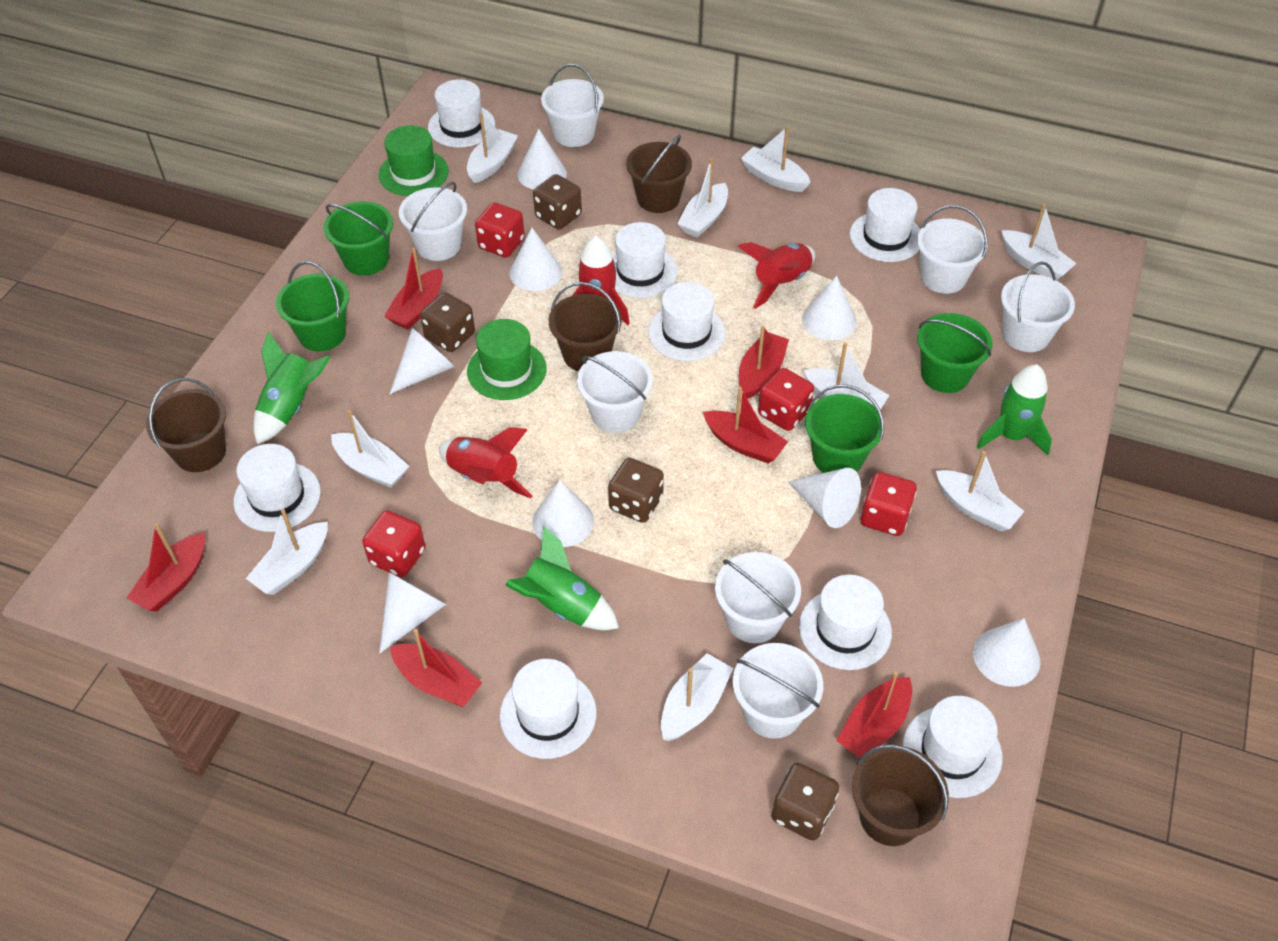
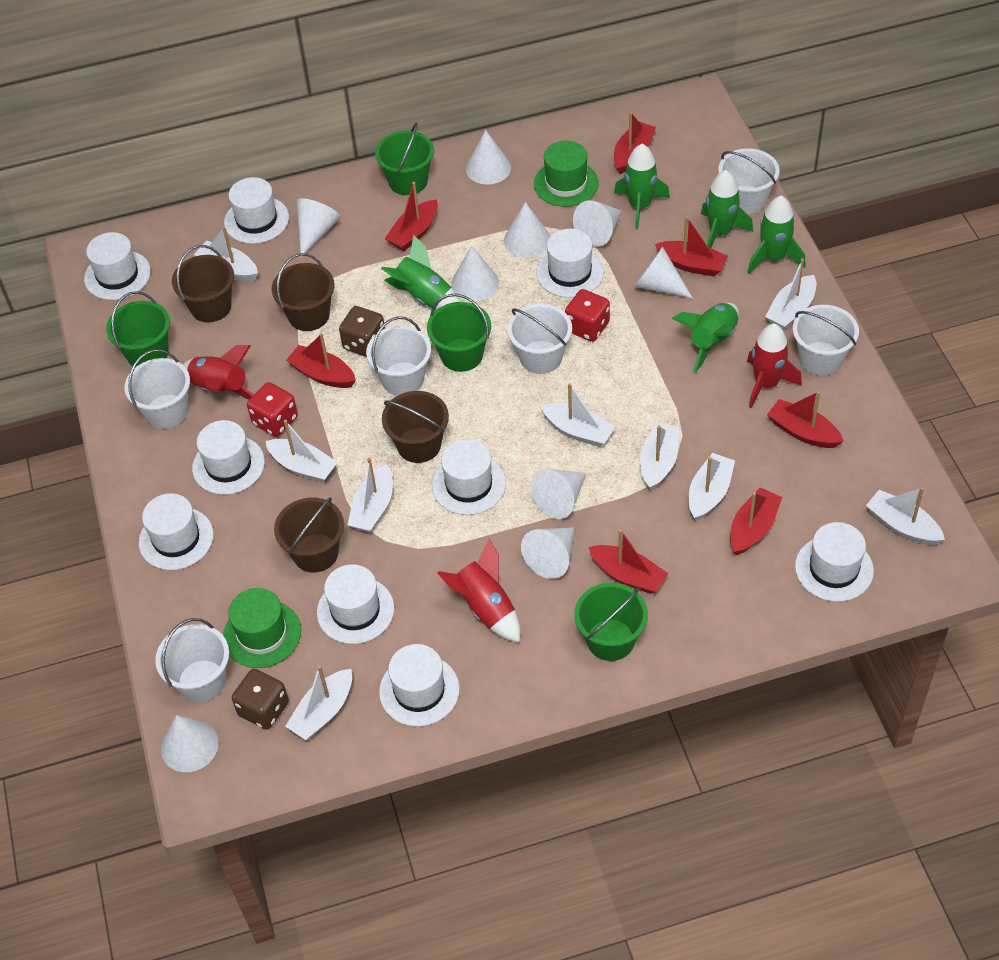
brown dice: [420,292,475,352] [533,174,582,229] [608,458,664,523] [771,763,839,841] = 4 -> [232,669,289,730] [339,306,385,357] = 2
green rocket: [253,332,331,444] [505,526,619,630] [977,364,1052,456] = 3 -> [381,235,460,310] [614,144,670,229] [672,303,739,372] [701,170,753,248] [748,196,806,274] = 5
red boat: [127,523,205,611] [384,247,443,330] [390,629,482,707] [703,387,788,463] [739,326,789,399] [836,671,912,759] = 6 -> [286,333,356,388] [385,182,438,251] [589,529,668,594] [614,112,656,174] [655,216,728,276] [730,487,782,555] [767,391,844,448] = 7
red dice: [362,510,425,577] [475,202,525,258] [758,368,814,431] [861,472,917,536] = 4 -> [247,382,298,437] [565,289,610,342] = 2
white bucket: [399,182,467,261] [541,64,604,147] [577,351,653,433] [715,552,801,643] [733,643,823,739] [917,205,988,294] [1001,262,1075,352] = 7 -> [125,349,190,429] [155,618,229,702] [366,316,431,396] [508,304,572,374] [718,148,780,214] [793,305,859,376] = 6
white cone: [379,572,446,653] [390,328,454,394] [509,228,562,291] [518,129,567,190] [532,480,594,547] [788,468,861,528] [802,276,857,340] [973,618,1040,687] = 8 -> [161,715,219,772] [296,198,341,257] [451,246,499,301] [466,130,511,185] [504,202,550,257] [521,527,574,579] [530,469,586,519] [573,200,622,247] [634,247,693,299] = 9
white hat: [234,444,321,532] [428,79,495,148] [500,659,597,759] [612,222,678,298] [648,282,726,361] [799,575,892,670] [850,188,920,262] [903,696,1002,798] = 8 -> [84,232,151,300] [139,493,214,570] [192,420,265,495] [224,177,289,244] [317,564,394,644] [379,644,460,726] [432,439,506,515] [536,229,604,298] [795,522,874,602] = 9

